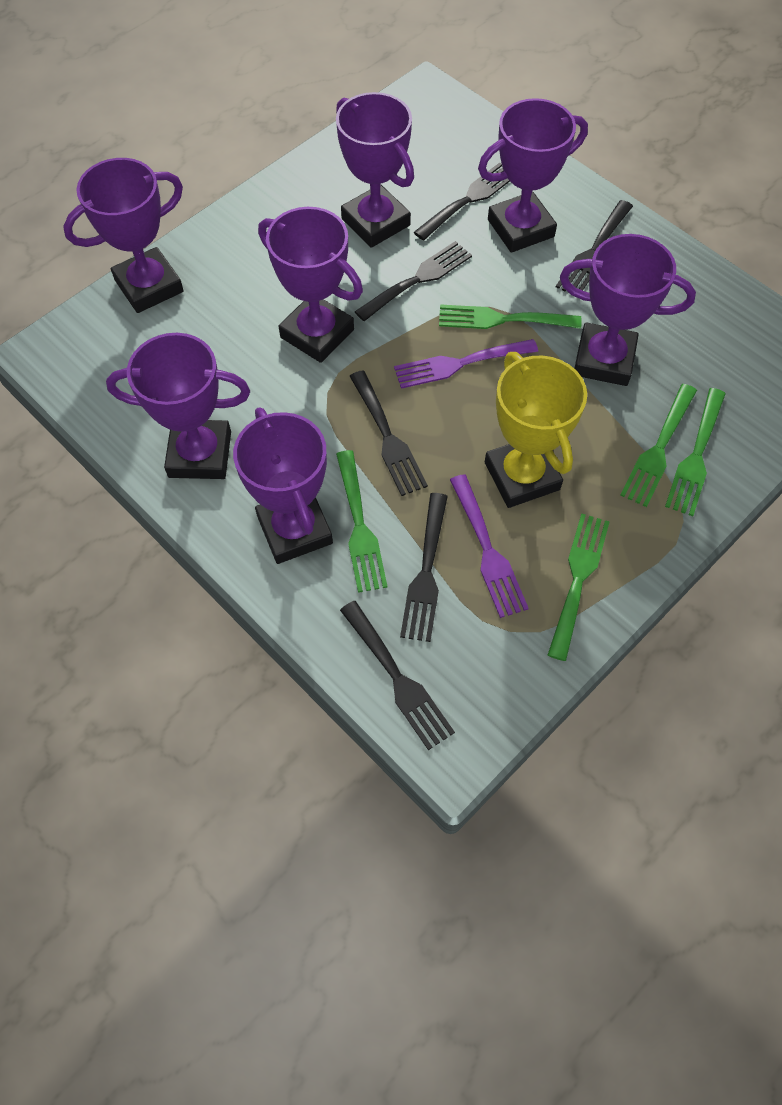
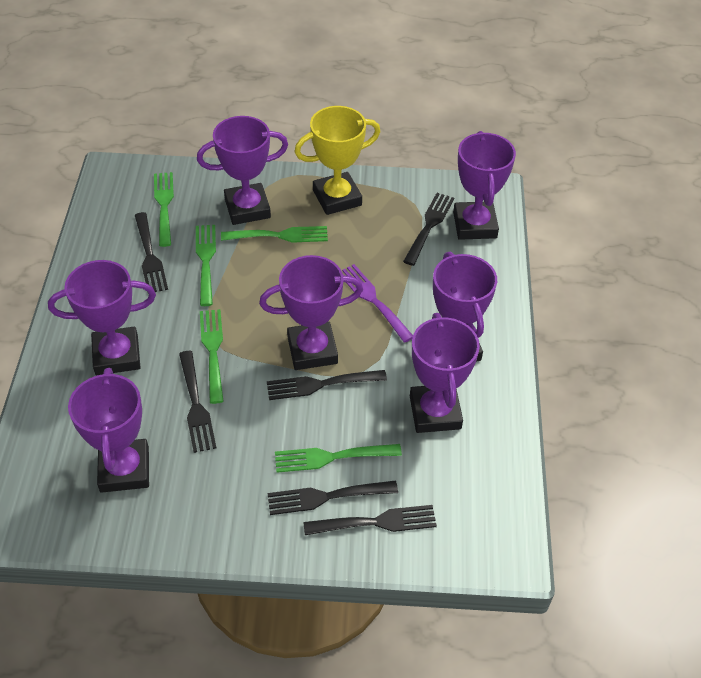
purple fork: [394,339,538,389] [450,474,529,618] = 2 -> [342,264,413,343] = 1

